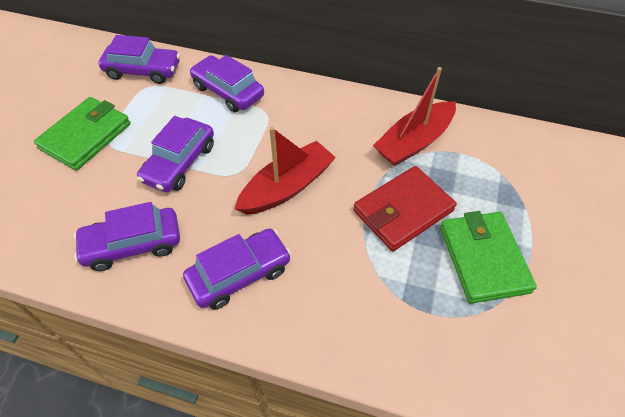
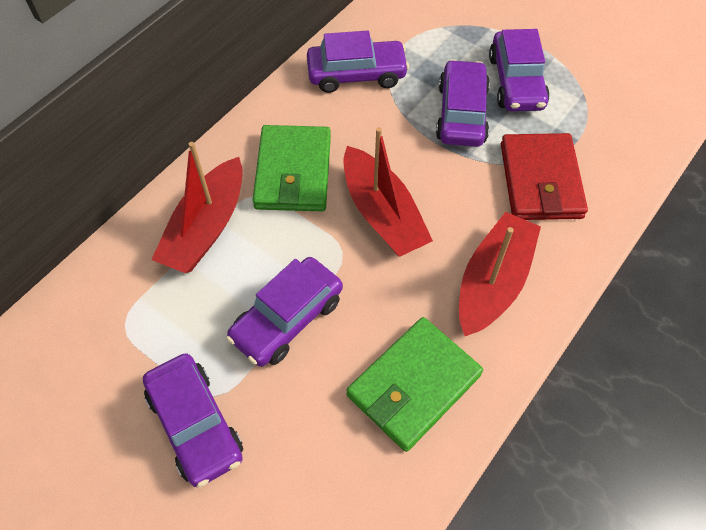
red boat: [234,127,336,215] [373,67,456,166] = 2 -> [151,142,243,273] [343,127,433,257] [459,212,541,336] = 3

